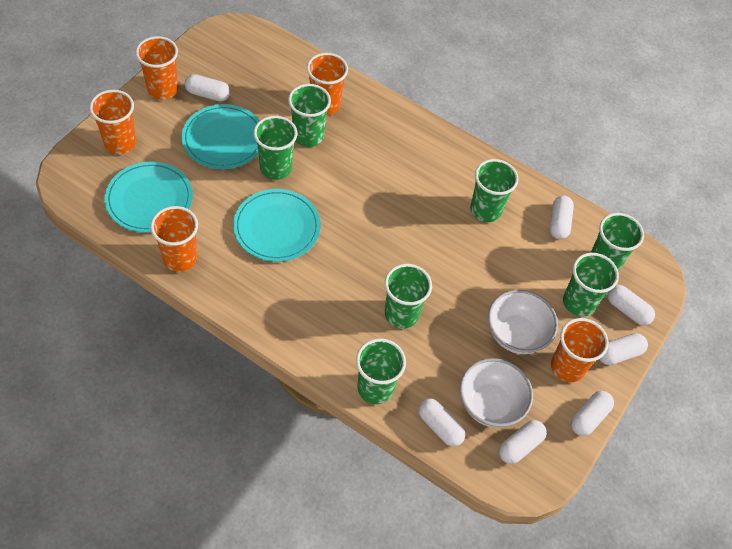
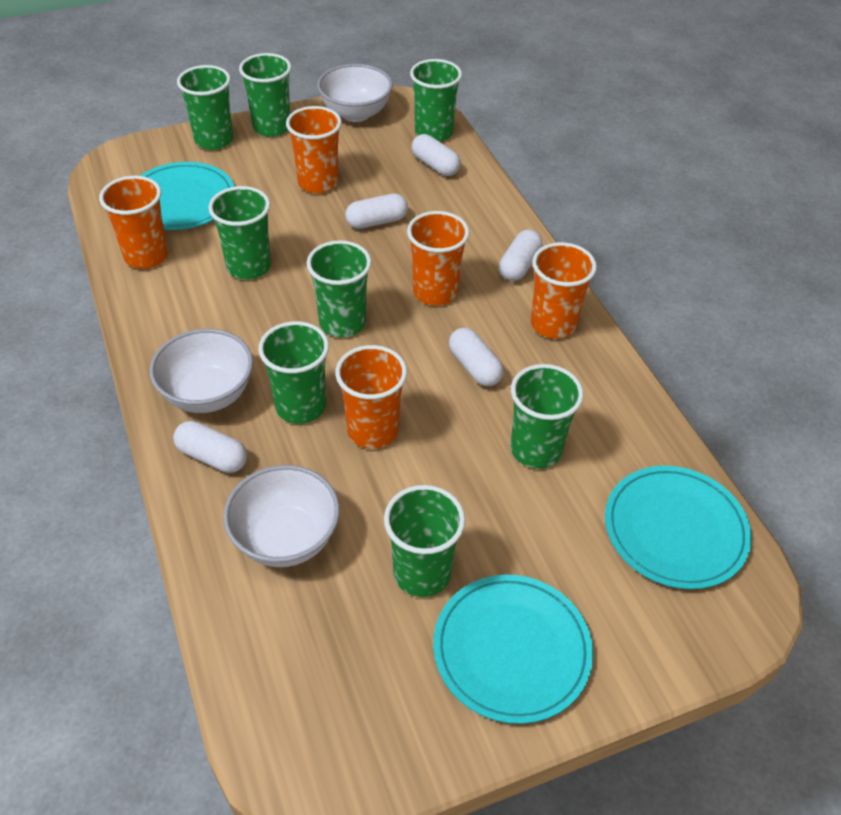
green cup: [254,116,297,180] [288,84,331,147] [356,339,406,404] [385,264,432,329] [470,159,519,222] [563,253,619,316] [590,213,644,272] = 7 -> [177,65,233,150] [208,186,271,280] [239,53,291,137] [258,321,329,424] [307,240,372,337] [384,485,465,597] [410,59,462,142] [511,364,584,469] = 8
white bowl: [460,358,533,428] [488,290,558,354] = 2 -> [149,329,253,413] [223,465,340,567] [317,64,393,122] = 3
white capsule: [185,74,230,101] [418,399,465,446] [499,420,547,464] [550,195,574,239] [571,391,614,436] [599,333,648,365] [607,285,655,325] = 7 -> [173,421,247,473] [345,193,408,229] [411,134,461,176] [449,328,504,386] [499,229,542,281] = 5

